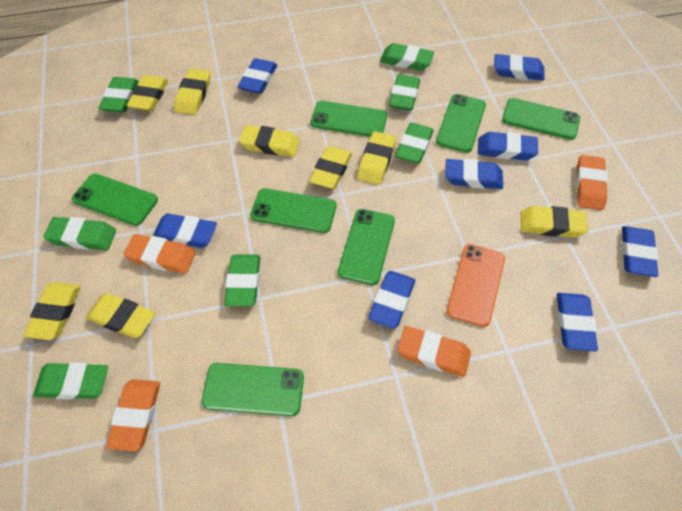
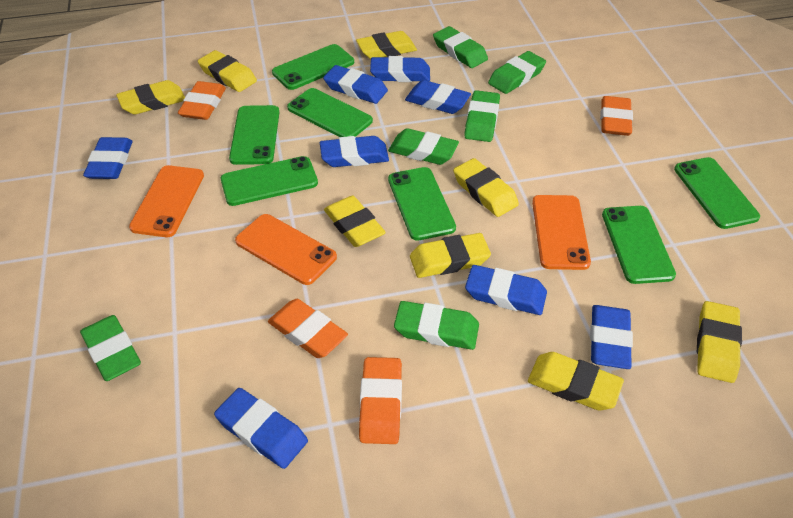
green eraser: [33,362,108,400] [44,217,116,250] [99,77,139,112] [224,254,260,306] [380,43,434,71] [389,74,420,111] [395,123,434,164] = 7 -> [80,315,141,381] [388,128,459,165] [394,301,479,350] [433,26,488,68] [464,90,500,142] [488,51,546,94] = 6
orange phone: [446,244,505,327] = 1 -> [129,165,204,237] [235,214,337,285] [532,195,591,270] = 3

